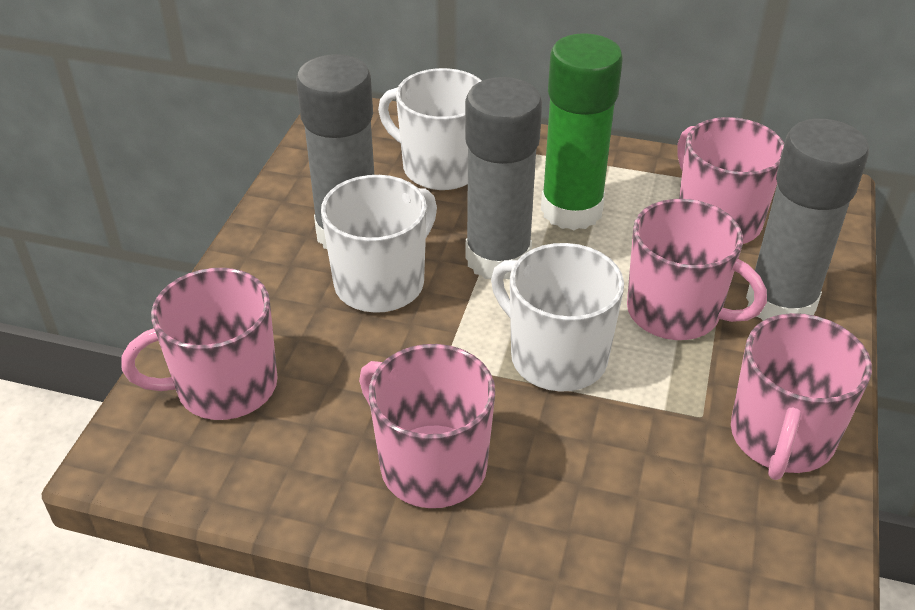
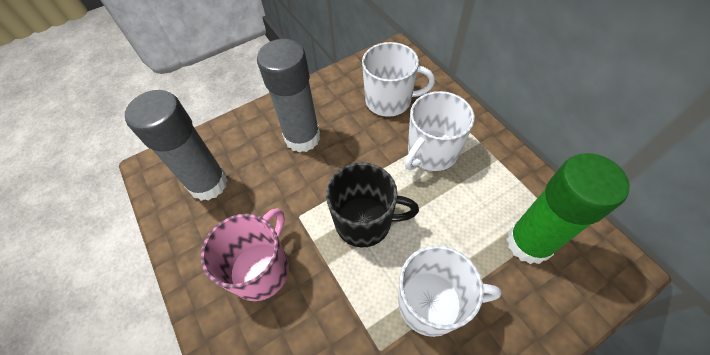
black mug: none = 0 -> [326,162,419,247] = 1
grey glue stick: [296,54,374,249] [465,77,542,280] [746,119,869,321] = 3 -> [125,90,228,201] [257,39,320,153] = 2
pink mug: [122,268,278,420] [359,344,495,508] [627,199,767,340] [677,117,784,244] [731,313,872,480] = 5 -> [201,208,289,301] = 1

